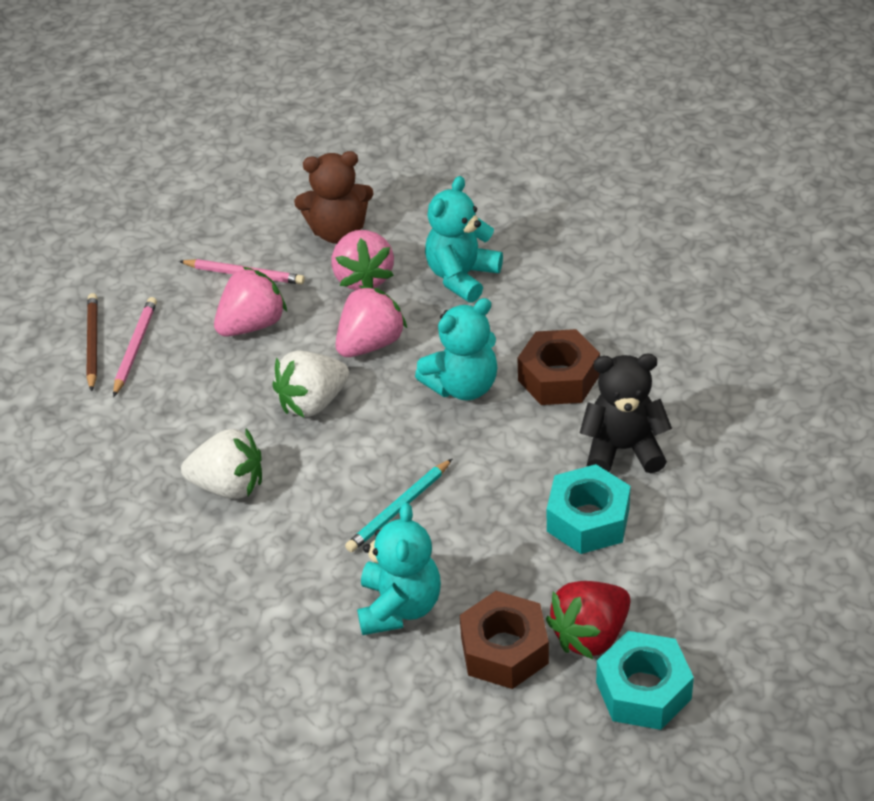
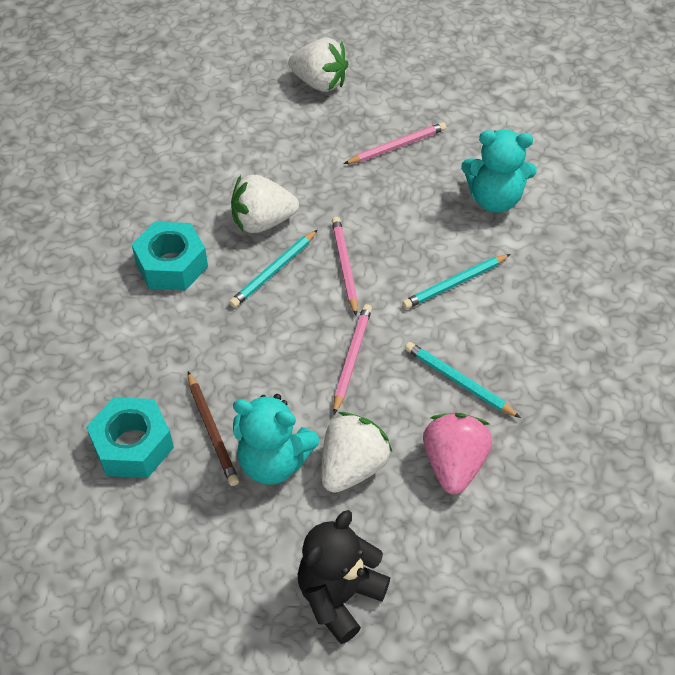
brown nut: [460,591,549,689] [518,329,600,405] = 2 -> none = 0
brown teddy bear: [294,151,374,244] = 1 -> none = 0
pink pencil: [113,297,157,397] [179,259,305,285] = 2 -> [332,217,358,316] [333,304,372,414] [344,122,446,164] = 3
pink strawberry: [214,267,287,336] [331,230,394,290] [335,285,407,357] = 3 -> [423,413,492,494] = 1
red strawberry: [546,581,631,659] = 1 -> none = 0
turquoise pencil: [345,459,452,552] = 1 -> [229,230,318,308] [402,254,511,309] [405,342,521,418] = 3
turquoise teddy bear: [357,503,441,635] [415,298,497,401] [425,176,503,303] = 3 -> [233,394,319,485] [461,129,537,213] = 2
white strawberry: [181,428,262,499] [272,351,349,417] = 2 -> [231,175,299,233] [288,38,349,92] [321,412,392,493] = 3

